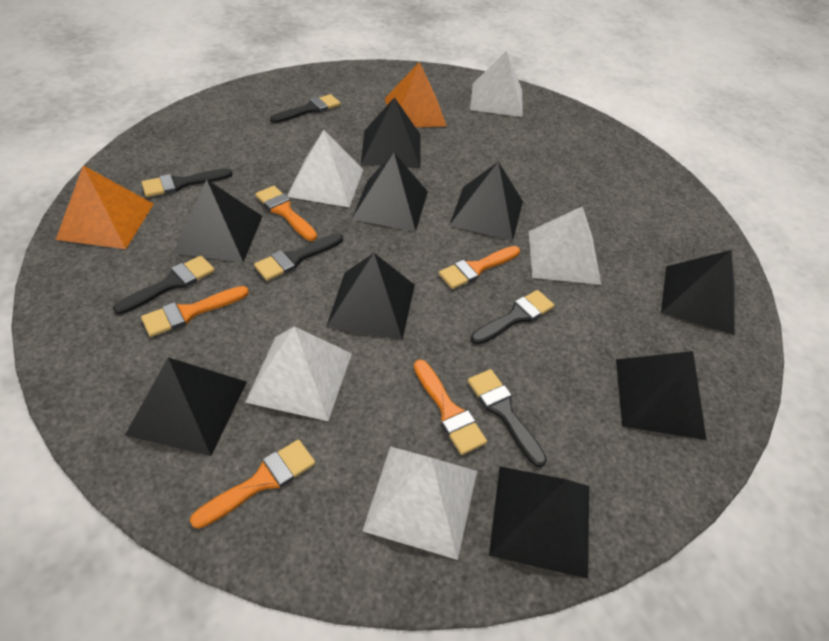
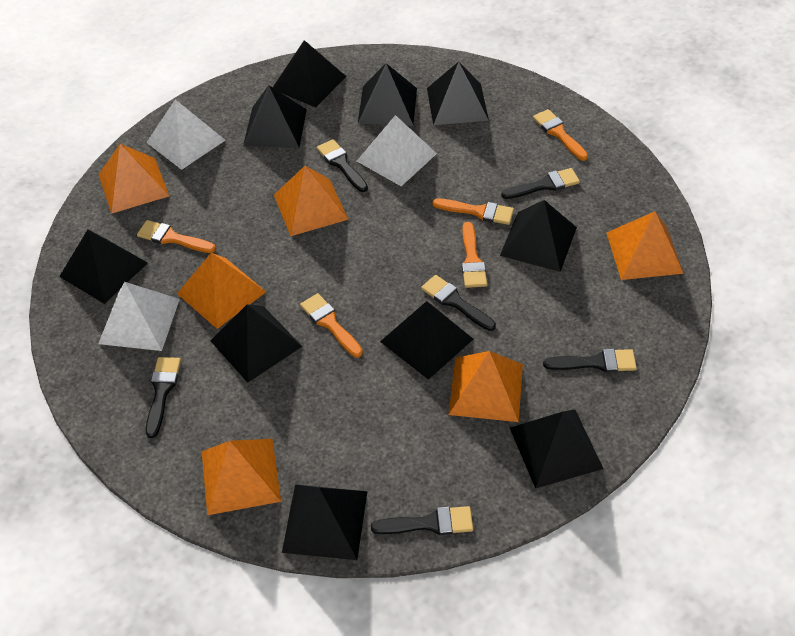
black pyramid: [125,357,247,456] [173,179,263,262] [326,253,415,340] [352,153,428,232] [361,97,421,168] [449,161,523,241] [489,466,589,579] [616,351,707,440] [661,250,735,335] = 9 -> [59,230,148,304] [210,304,302,383] [243,85,307,148] [273,40,347,108] [282,485,368,560] [358,63,417,126] [380,301,473,380] [427,62,489,125] [500,200,577,272] [510,410,603,489] = 10
orange pyramid: [56,165,154,249] [385,62,447,127] = 2 -> [99,144,169,214] [177,253,266,329] [202,439,281,515] [274,166,349,236] [448,351,523,422] [606,212,684,280] = 6
white pyramid: [245,326,352,421] [287,130,364,207] [363,446,477,560] [470,51,523,117] [529,206,601,285] = 5 -> [98,282,180,351] [146,99,226,170] [357,115,437,186] = 3

